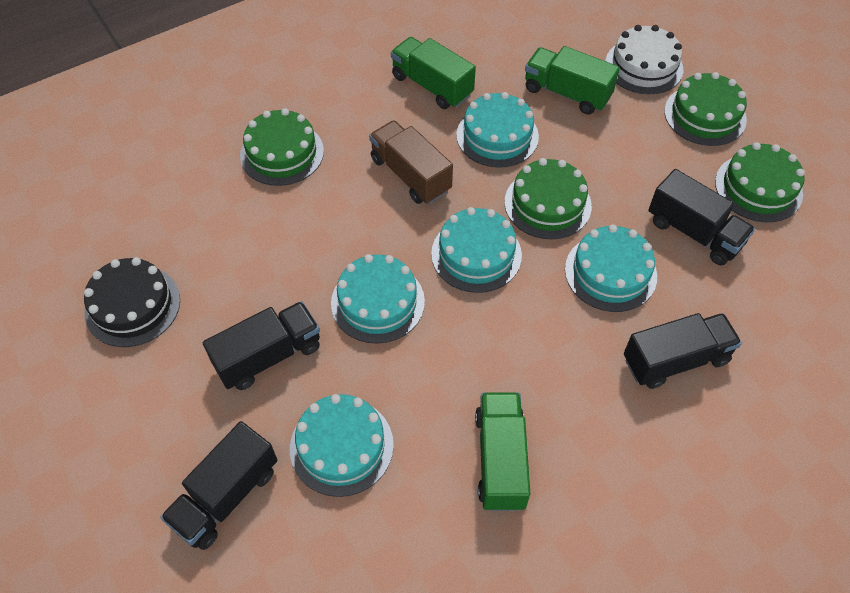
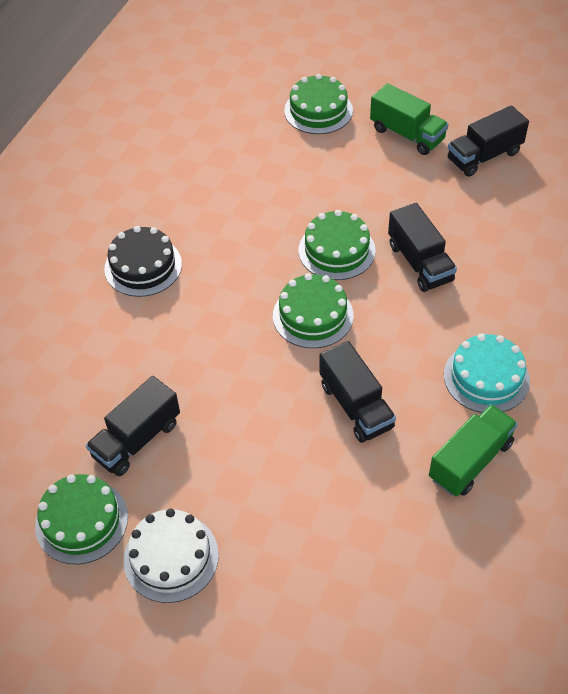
brown truck: [369,120,453,204] = 1 -> none = 0
green truck: [391,37,476,109] [475,393,530,511] [525,46,620,114] = 3 -> [370,83,449,155] [429,404,518,497] = 2
turquoise cake: [290,394,394,497] [331,254,425,344] [431,207,522,293] [456,92,539,168] [565,224,657,312] = 5 -> [444,334,530,413] = 1

